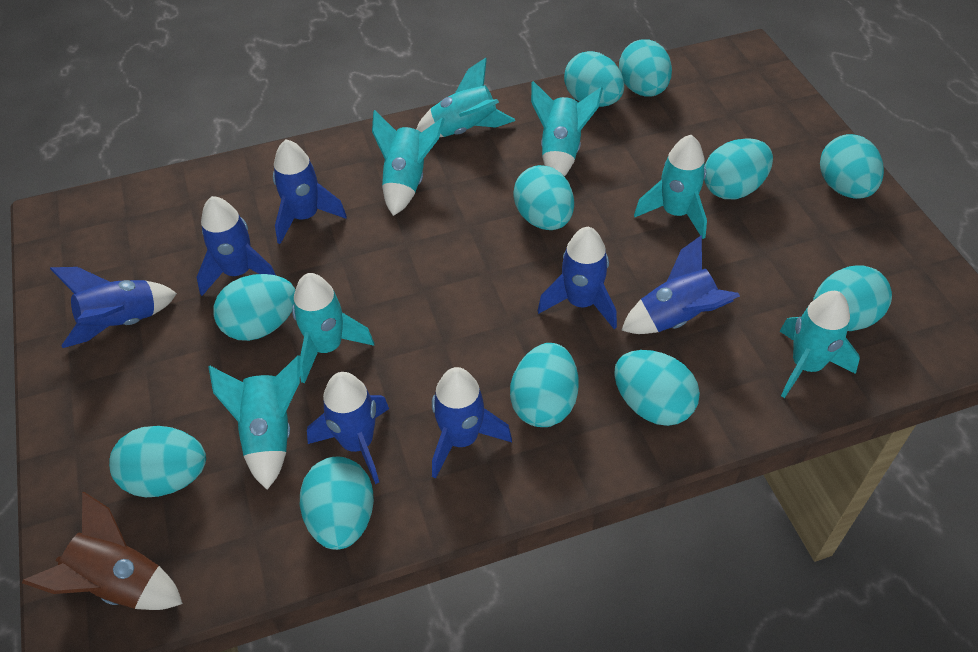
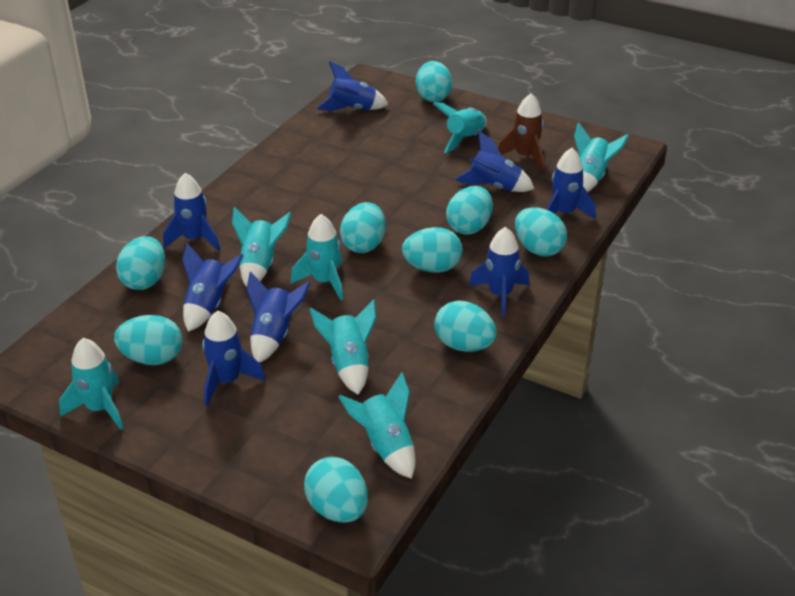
blue rocket: [50,267,177,348] [197,196,275,296] [273,139,347,244] [307,372,389,484] [432,367,512,479] [538,227,617,329] [621,235,740,334] = 7 -> [163,173,220,251] [182,243,244,332] [202,311,265,406] [246,271,311,363] [317,62,389,111] [455,131,534,192] [469,227,529,318] [546,148,596,219] = 8
turquoise egg: [109,426,206,497] [213,274,295,341] [300,456,374,550] [510,343,579,427] [513,165,574,230] [564,51,624,107] [614,350,700,426] [619,40,672,96] [704,138,773,199] [813,265,892,331] [820,134,884,199] = 11 -> [114,315,182,365] [116,236,165,290] [304,457,368,523] [340,202,386,253] [402,227,462,273] [416,61,452,102] [434,301,496,352] [446,186,493,235] [515,207,567,257] = 9

